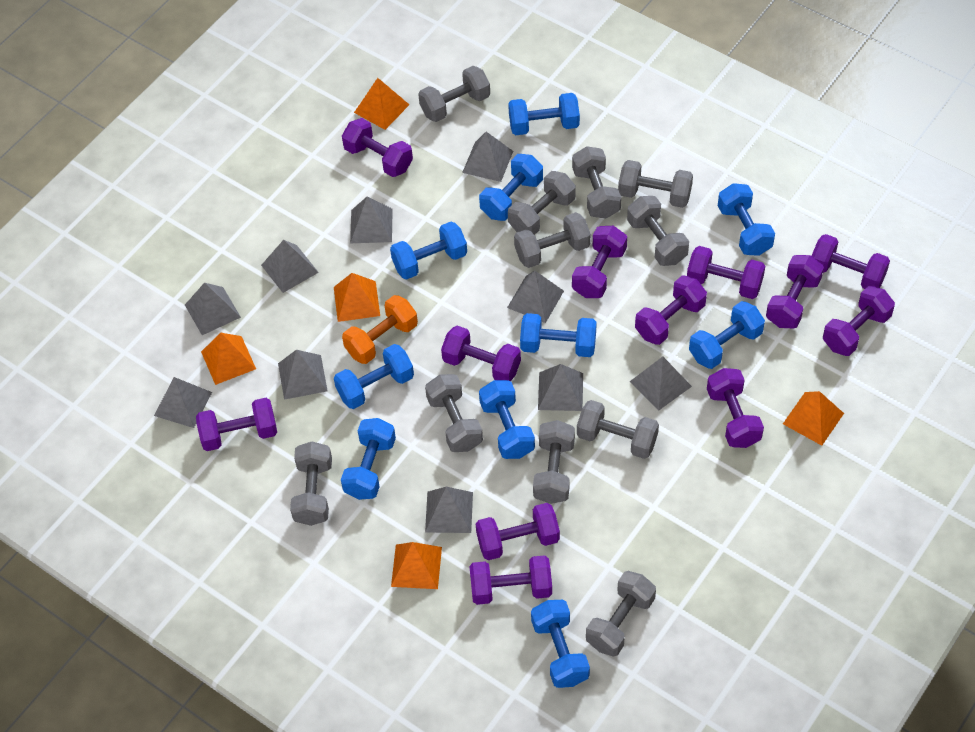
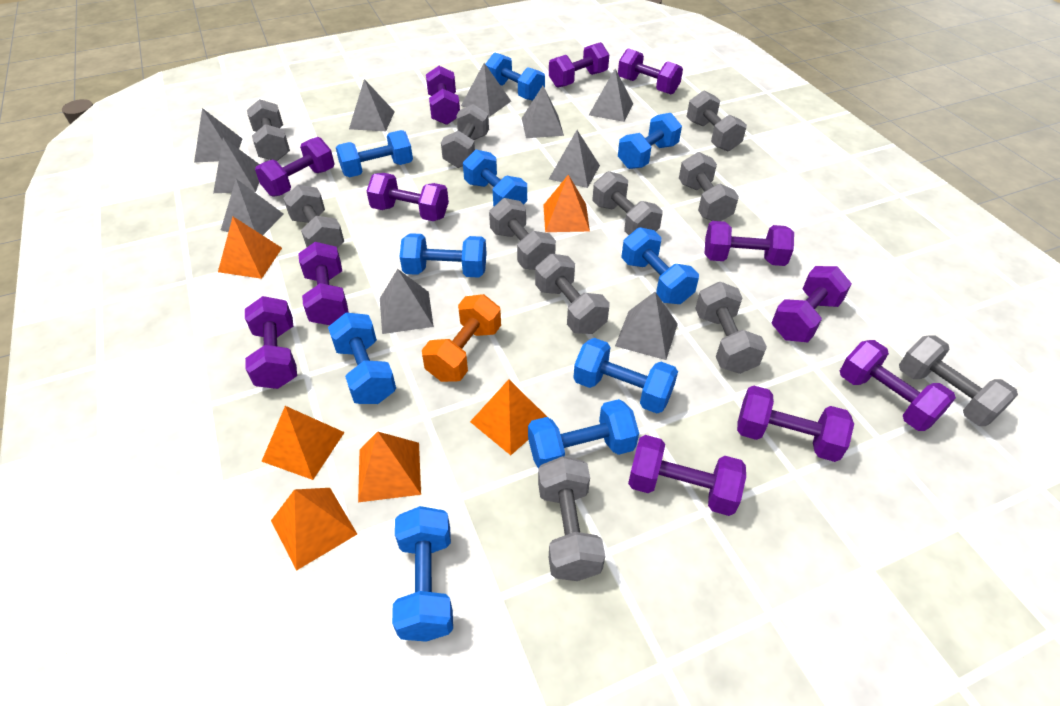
orange pyramid: [201,332,256,385] [334,273,380,322] [354,78,409,130] [391,542,442,589] [783,391,844,446] = 5 -> [218,217,282,279] [261,406,345,480] [271,488,357,571] [358,432,421,502] [470,379,547,455] [543,175,590,232] = 6

